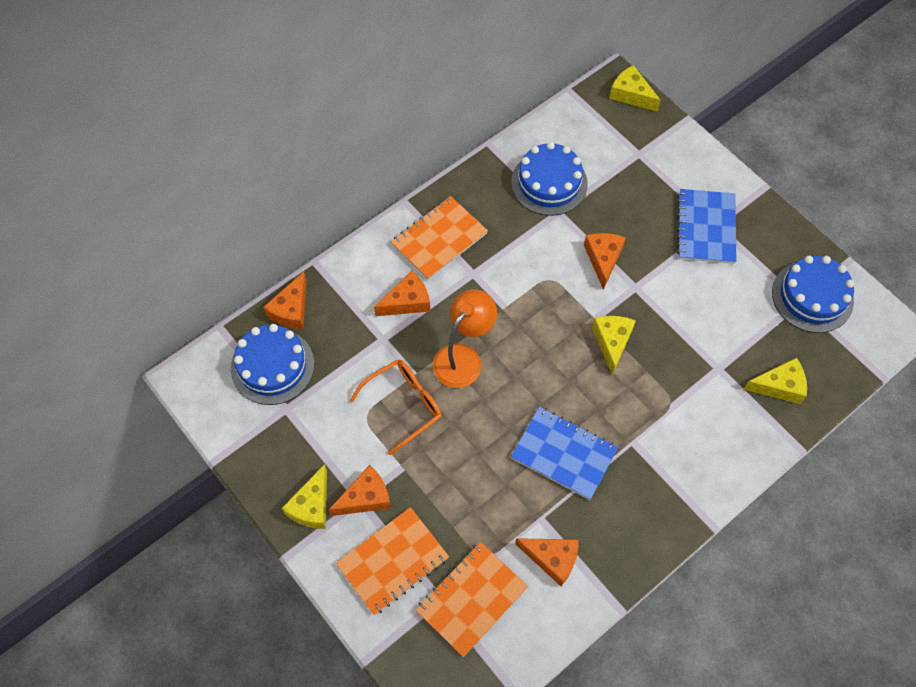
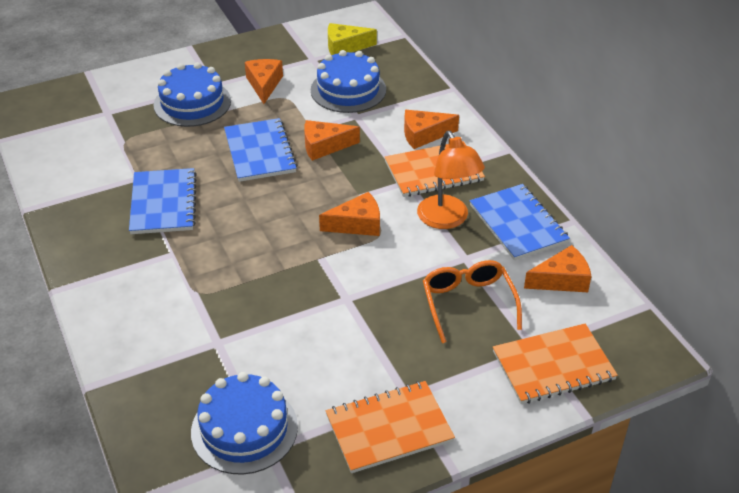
blue notebook: [511,407,618,500] [677,189,737,264] = 2 -> [129,168,197,234] [224,118,297,182] [470,184,570,260] = 3
yellow cheese: [282,464,327,529] [592,316,636,375] [609,65,661,112] [743,358,807,404] = 4 -> [328,23,377,55] = 1

